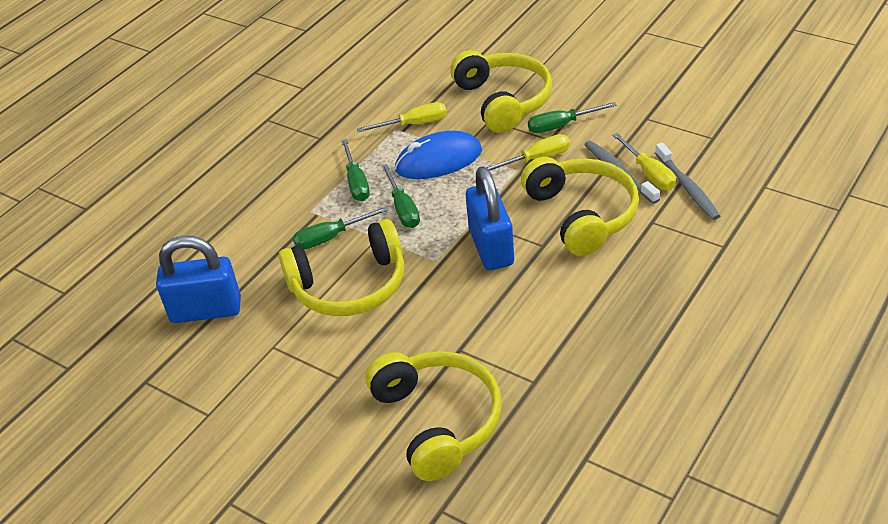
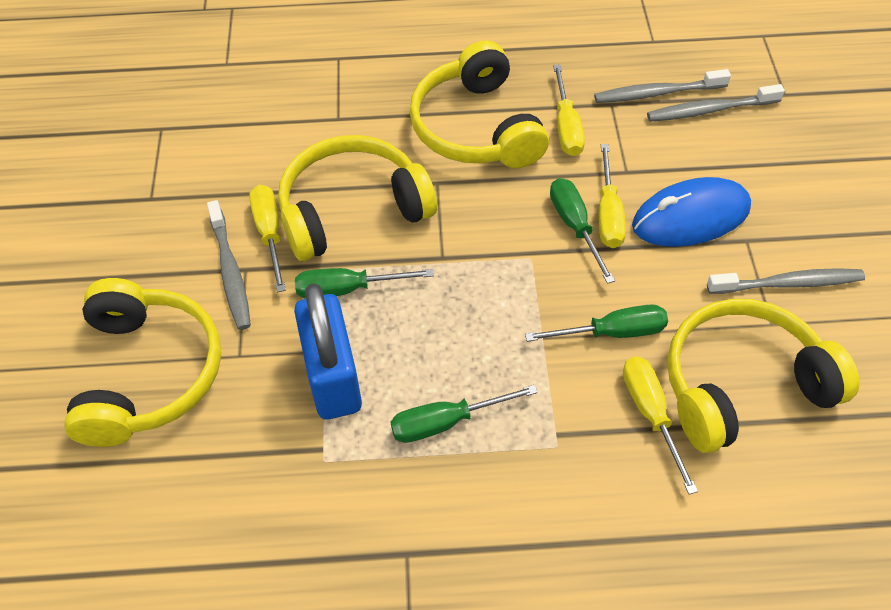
blue padlock: [156,236,241,323] [466,166,514,270] = 2 -> [294,283,362,419] = 1
grey toothbrush: [584,141,660,204] [655,142,720,220] = 2 -> [207,200,251,330] [594,69,731,103] [647,84,785,122] [707,268,865,294] = 4
yellow screwdriver: [357,102,447,132] [486,134,570,171] [612,133,676,190] = 3 -> [249,185,286,292] [553,65,585,156] [598,144,626,248] [623,357,698,495] = 4

